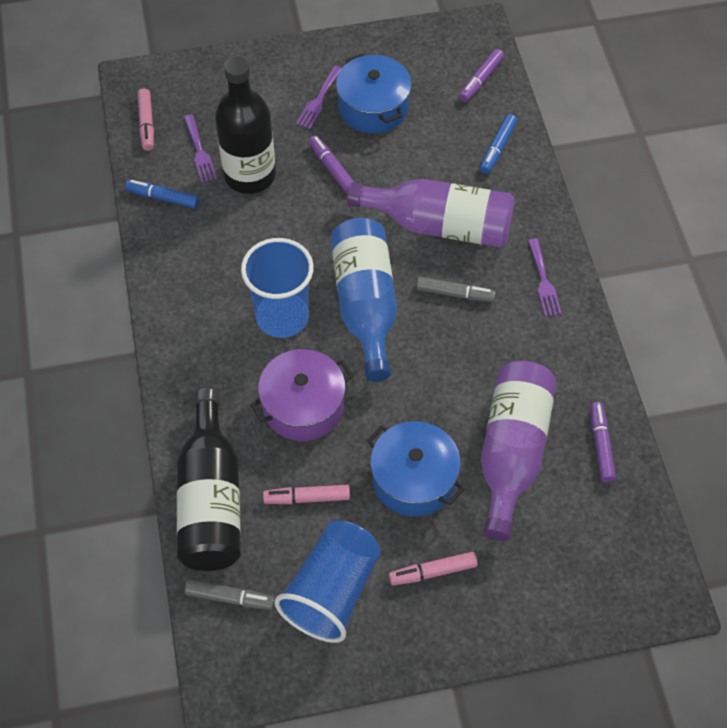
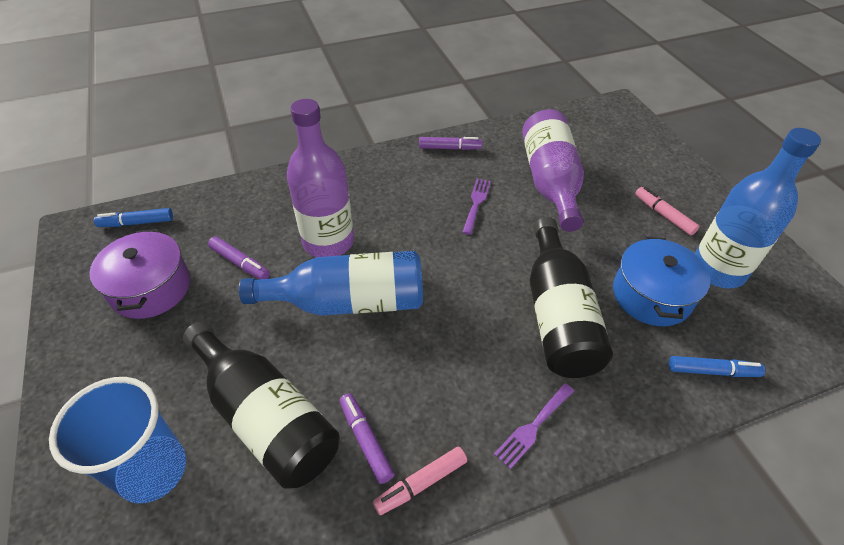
blue bottle: [331,218,397,382] = 1 -> [239,251,423,316] [695,128,821,288] = 2
blue cup: [241,238,314,338] [275,521,381,643] = 2 -> [49,377,186,503] = 1
blue pot: [336,54,412,134] [367,421,465,517] = 2 -> [613,236,711,326] = 1
grey marker: [185,579,275,610] [416,277,496,302] = 2 -> none = 0
pink marker: [137,89,154,151] [263,485,350,504] [389,552,478,586] = 3 -> [373,447,467,515] [635,187,699,236] = 2
purple fork: [184,115,217,183] [296,66,342,129] [528,238,562,317] = 3 -> [463,179,491,235] [494,383,574,469] = 2

